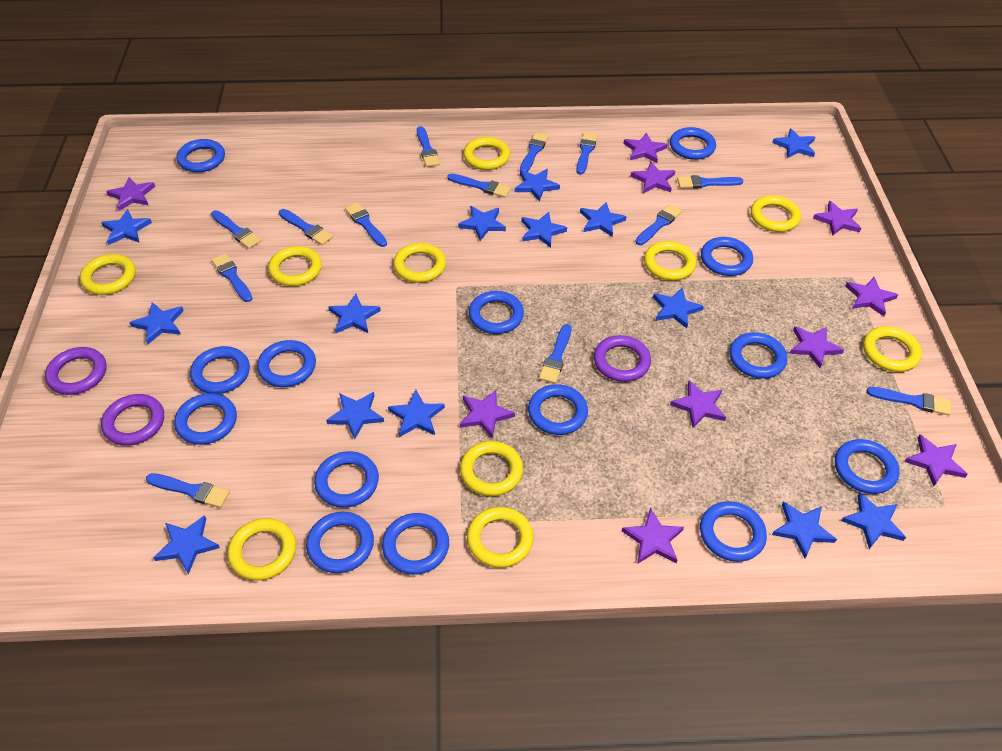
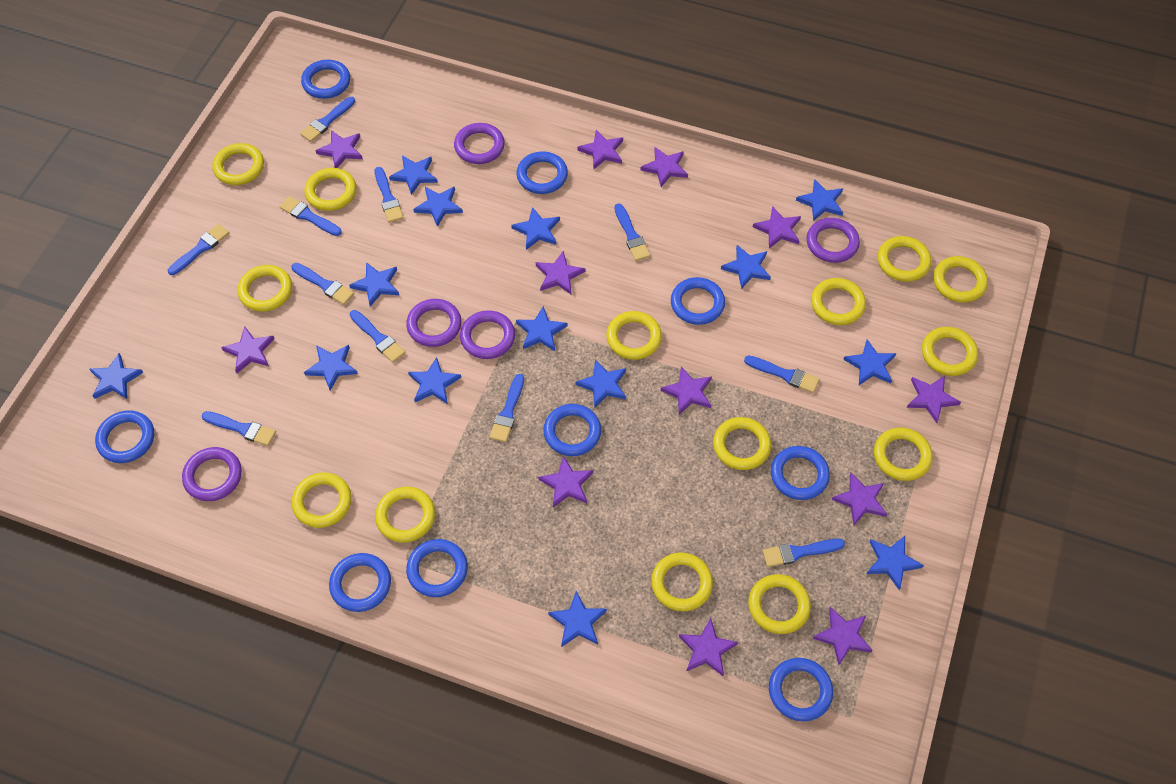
blue brush: [146,473,230,508] [211,210,261,249] [211,253,253,302] [279,209,333,245] [345,202,387,247] [417,126,440,167] [447,174,511,198] [520,132,549,172] [539,324,571,384] [576,132,598,174] [635,204,682,245] [677,175,743,189] [867,387,951,415] = 13 -> [168,224,229,275] [202,411,276,446] [280,196,341,236] [291,263,354,305] [300,97,355,142] [350,310,405,363] [374,167,404,223] [490,374,524,442] [614,203,650,261] [744,355,820,393] [763,539,845,567] = 11
blue ring: [174,393,237,445] [176,139,225,172] [190,346,250,394] [257,340,316,387] [306,512,374,573] [314,451,379,508] [382,513,449,575] [469,291,524,334] [528,385,588,435] [670,127,716,160] [700,501,767,562] [701,237,753,276] [730,332,787,379] [835,439,900,494] = 14 -> [95,411,154,463] [301,60,350,99] [329,553,391,612] [406,539,468,597] [516,152,568,194] [543,404,601,456] [671,277,725,325] [769,658,833,721] [771,446,830,500] = 9
purple ring: [45,347,107,395] [101,394,164,446] [594,335,651,382] = 3 -> [182,447,242,501] [406,299,462,347] [454,123,505,164] [460,310,515,359] [806,218,860,263] = 5
purple star: [106,177,155,211] [460,390,515,439] [622,508,684,563] [623,133,668,163] [631,162,675,193] [670,381,726,428] [789,326,844,368] [813,201,861,236] [845,277,898,317] [904,435,968,487] = 10 -> [221,327,275,373] [315,130,363,168] [536,251,585,294] [538,456,593,507] [577,130,623,170] [640,147,688,187] [660,366,712,415] [679,618,738,676] [753,206,801,249] [813,607,873,665] [832,473,887,525] [907,376,961,423] = 12
yellow ring: [80,254,136,295] [228,518,296,581] [268,246,322,286] [393,243,446,283] [460,441,523,496] [463,137,510,170] [467,507,533,568] [644,241,696,281] [751,195,801,232] [863,326,922,372] = 10 -> [212,143,264,185] [238,265,292,312] [292,473,352,528] [304,168,356,211] [375,487,435,543] [606,311,662,360] [651,553,713,611] [713,417,771,470] [748,574,811,634] [811,278,866,325] [874,428,933,481] [878,236,932,282] [922,327,978,376] [933,256,988,303] = 14

